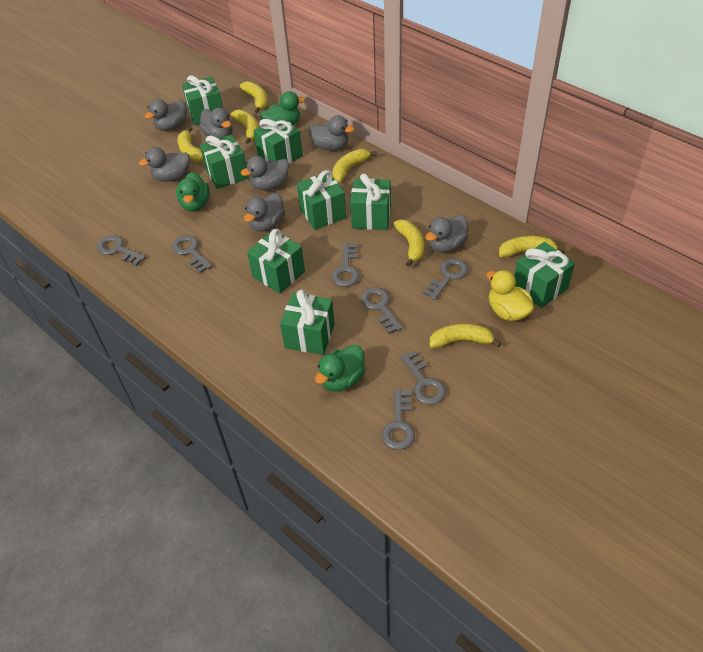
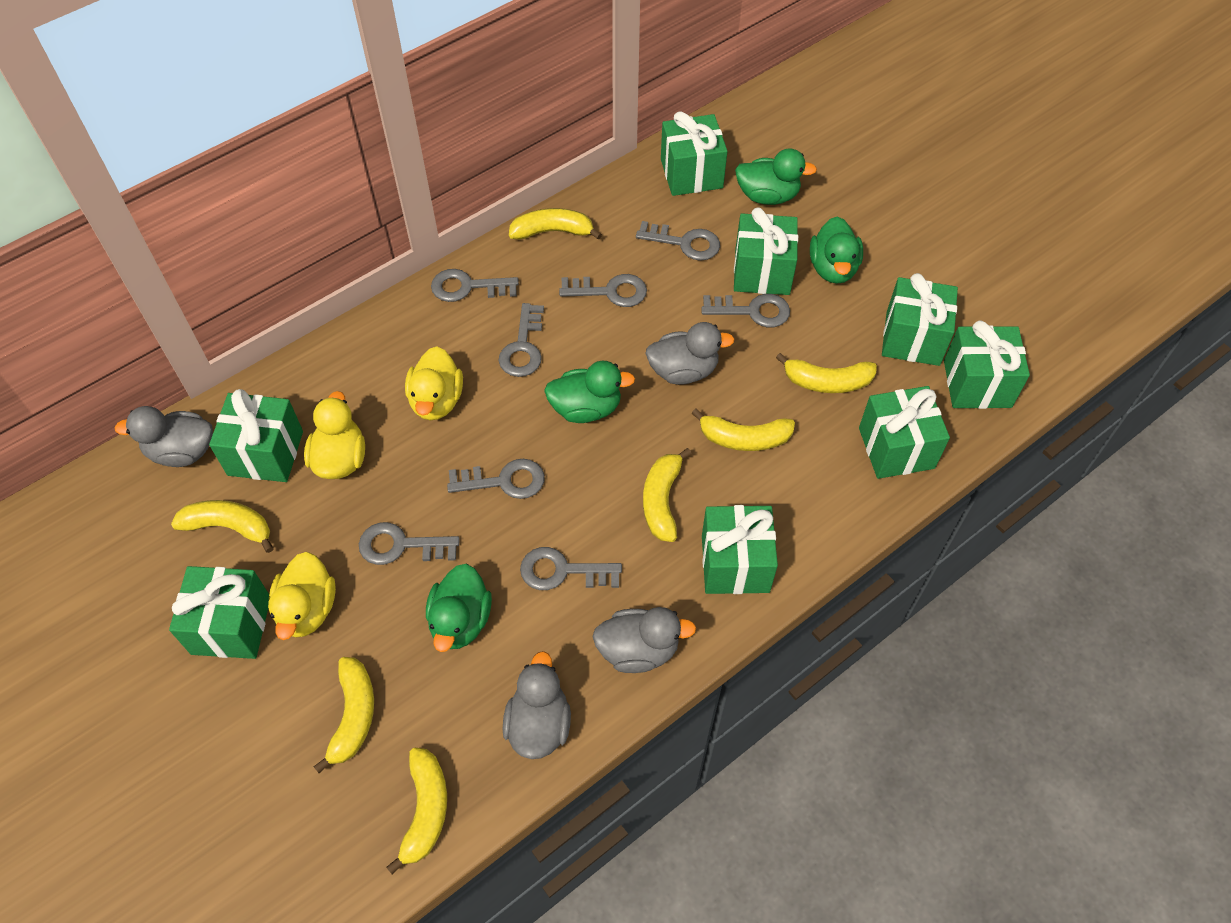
green duck: [176,172,210,212] [261,91,305,125] [315,345,366,392] = 3 -> [426,564,492,652] [544,361,635,423] [735,149,817,205] [810,216,863,284] = 4
grey duck: [139,147,190,182] [145,99,187,131] [199,108,233,139] [241,156,289,190] [244,193,285,232] [308,115,354,150] [425,215,469,253] = 7 -> [114,406,213,467] [503,651,571,759] [592,607,696,673] [645,322,734,385] = 4
grey key: [97,235,146,266] [172,235,212,273] [332,243,360,287] [361,287,403,334] [382,389,415,450] [401,350,446,405] [423,258,469,300] = 7 -> [359,522,460,565] [431,269,519,302] [447,459,545,499] [498,303,544,377] [520,547,622,590] [559,274,647,307] [636,221,720,261] [701,294,790,327] = 8
yellow duck: [486,270,534,321] = 1 -> [268,552,336,640] [304,391,365,479] [405,346,463,420] = 3

